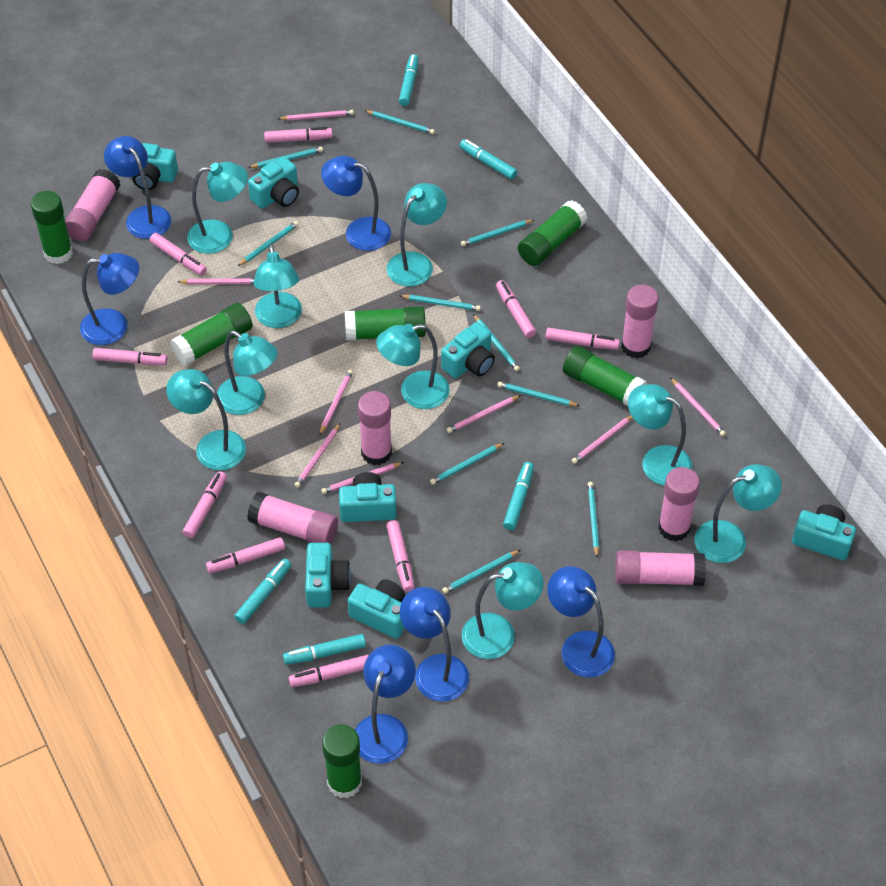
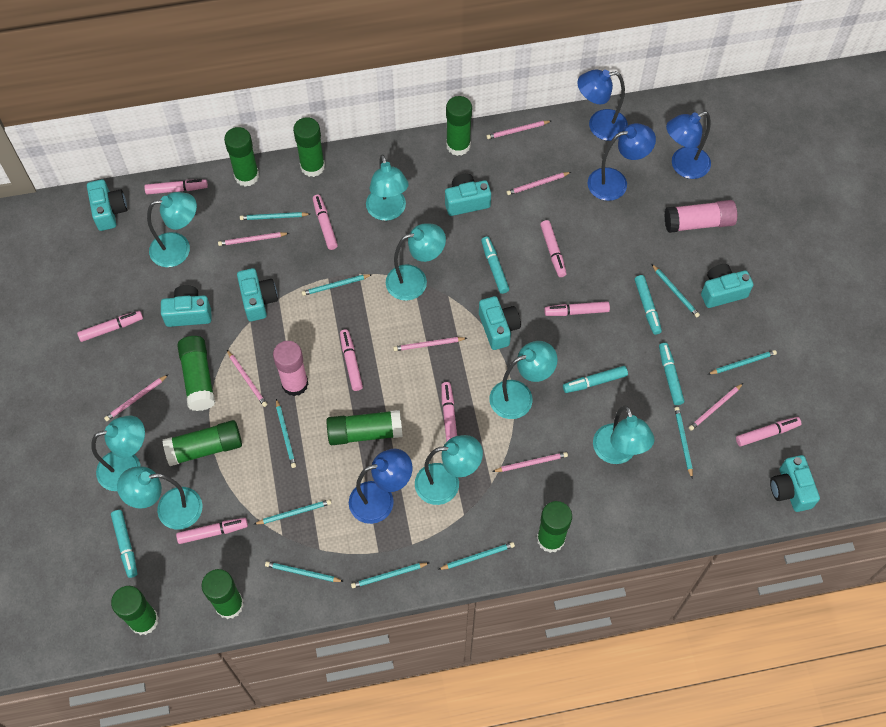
blue lamp: [80,253,139,345] [104,136,171,239] [321,156,391,251] [355,645,416,764] [400,587,469,702] [547,566,615,678] = 6 -> [349,449,412,524] [577,69,628,141] [588,123,656,201] [666,111,711,179] = 4
green glue stick: [31,191,73,264] [170,303,253,366] [322,724,362,798] [345,306,426,341] [518,200,588,266] [563,346,647,406] = 6 -> [111,586,159,635] [162,420,242,466] [177,336,215,411] [201,569,244,619] [224,127,259,187] [293,117,325,177] [326,410,403,445] [446,96,472,156] [537,501,572,553] = 9
pink glue stick: [65,169,120,241] [247,492,338,544] [358,391,392,465] [615,550,706,586] [621,285,658,359] [658,467,700,541] = 6 -> [273,341,308,396] [664,200,737,233] = 2
turquoise lamp: [166,369,246,470] [187,162,248,254] [217,331,278,415] [253,244,302,328] [376,324,450,409] [387,183,447,287] [462,562,544,659] [628,384,692,486] [695,464,782,563] = 9 -> [91,415,145,491] [117,466,203,530] [147,192,197,267] [366,154,409,221] [386,223,446,301] [415,435,483,505] [489,341,558,419] [593,406,654,464] = 8

